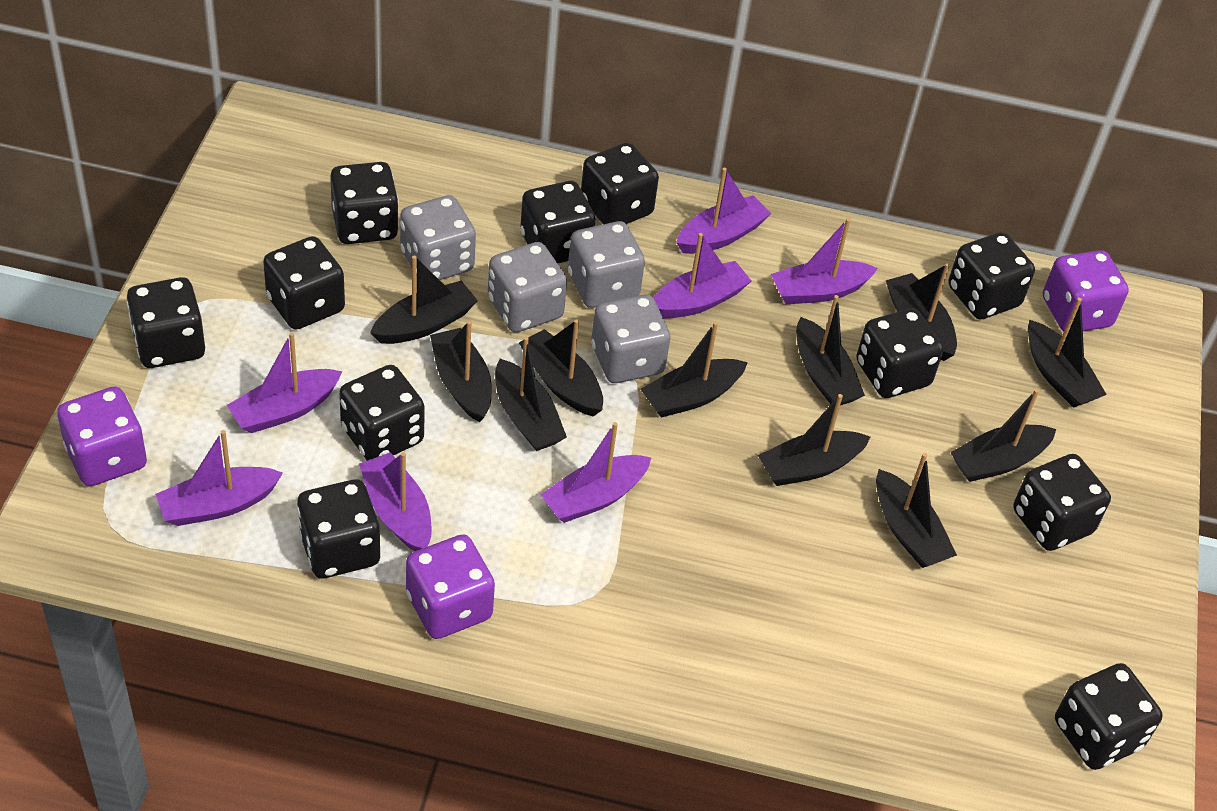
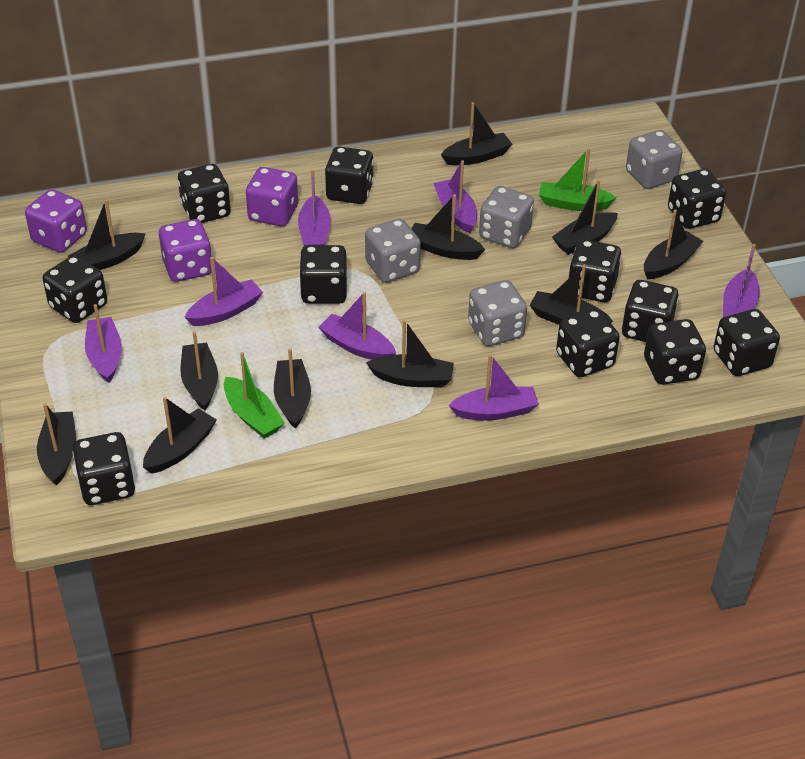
green boat: none = 0 -> [224,352,285,438] [539,148,616,211] = 2

